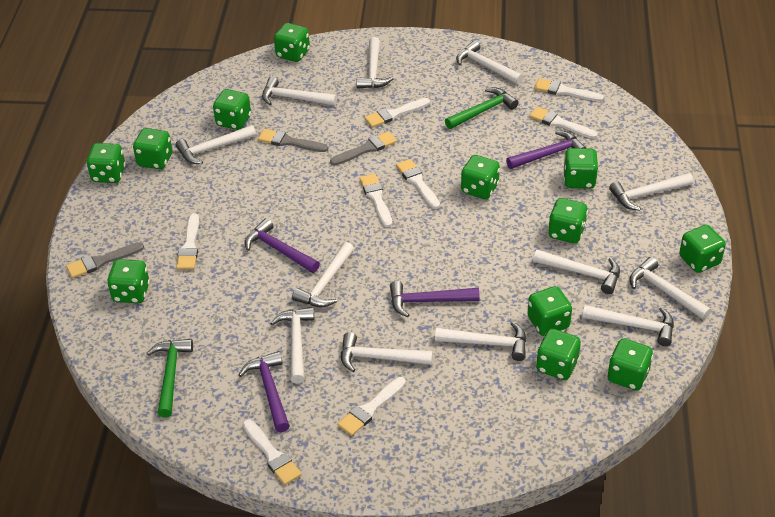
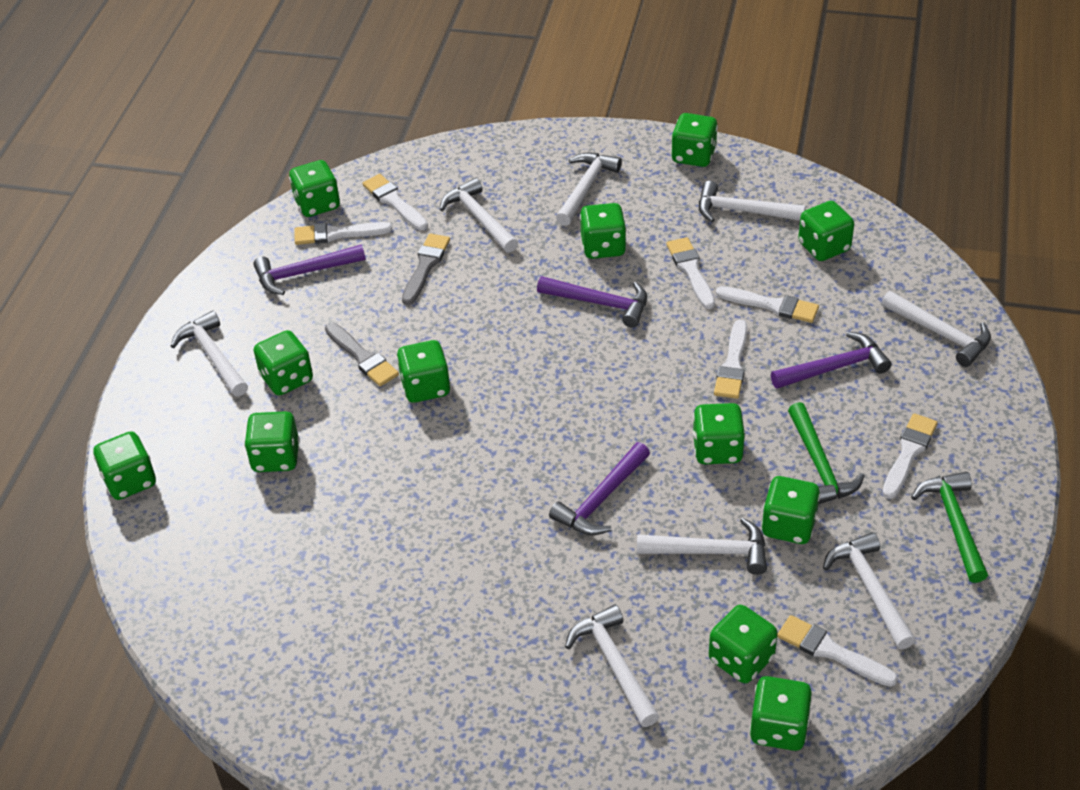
grey brush: [66,242,144,278] [258,129,328,152] [330,131,397,165] = 3 -> [325,323,399,387] [402,233,450,305] = 2
white brush: [176,213,199,270] [243,419,302,485] [337,377,406,436] [359,174,392,227] [364,98,430,128] [396,159,440,209] [529,107,597,139] [534,78,604,102] = 8 -> [295,222,392,245] [362,174,428,230] [666,237,715,309] [714,320,747,399] [716,286,819,323] [777,615,898,687] [882,413,938,499] = 7
white hammer: [175,125,256,164] [262,77,337,106] [270,307,314,384] [292,242,354,307] [341,332,433,372] [356,37,394,89] [435,322,526,361] [456,40,523,84] [533,250,620,294] [582,305,674,346] [609,173,693,211] [630,257,711,320] = 12 -> [171,311,248,396] [440,178,518,253] [556,153,622,226] [565,605,660,727] [637,518,767,575] [699,181,806,222] [823,532,916,649] [882,291,991,367] = 8

